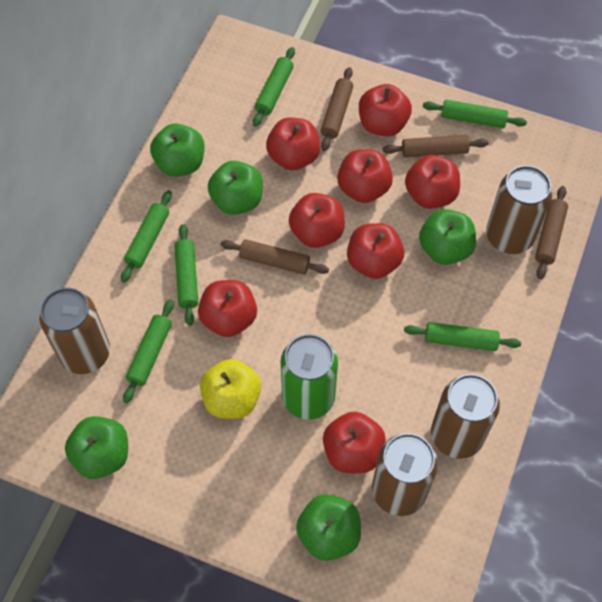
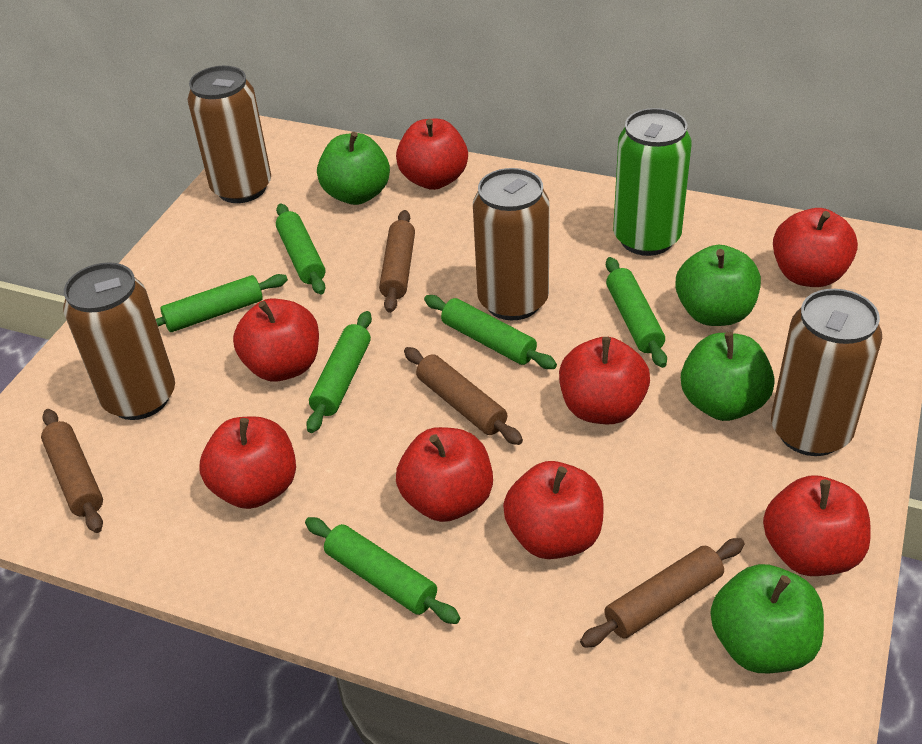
green apple: [65,416,128,479] [150,124,205,177] [208,161,263,215] [296,494,361,561] [419,209,476,265] = 5 -> [317,132,390,205] [675,245,761,326] [681,332,775,421] [710,564,824,673] = 4
yellow apple: [200,359,261,419] = 1 -> none = 0

